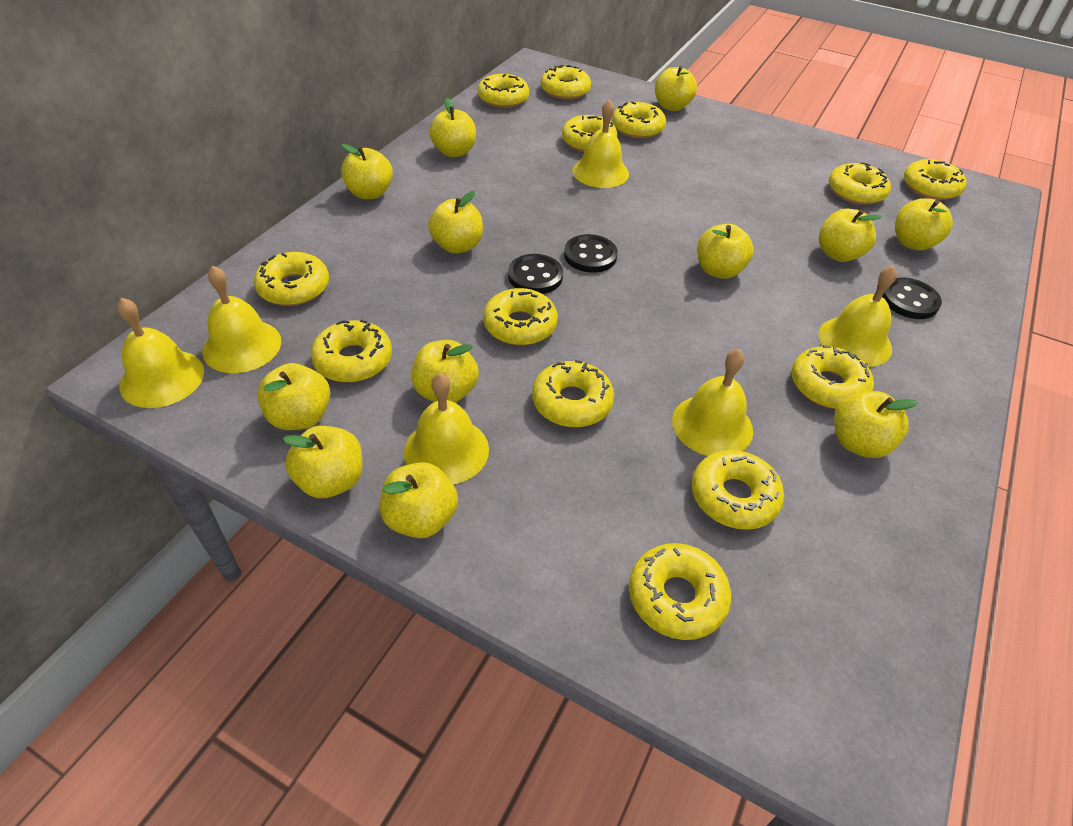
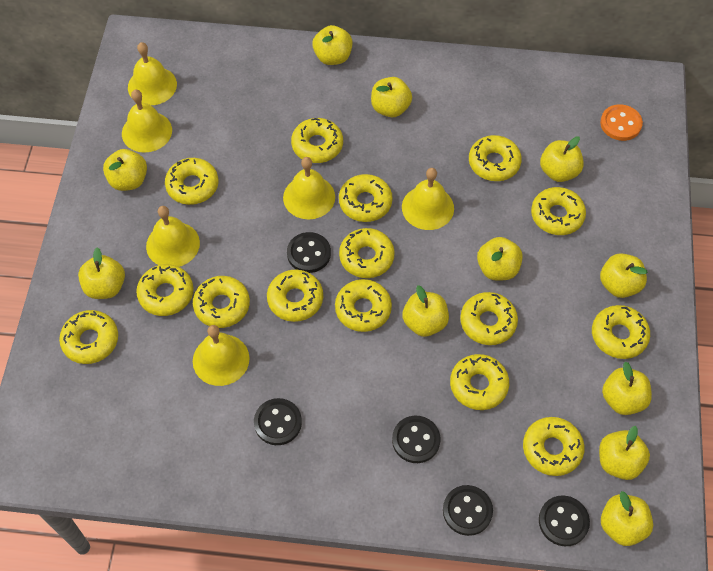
black button: [508,254,563,294] [564,234,618,273] [882,278,942,319] = 3 -> [254,398,302,445] [287,232,331,273] [392,416,440,463] [443,485,493,536] [539,495,590,546] = 5
orange button: none = 0 -> [600,104,643,141] = 1
yellow apple: [257,363,330,430] [283,426,363,499] [341,144,393,199] [380,462,458,538] [411,340,479,403] [428,191,483,254] [429,98,476,157] [655,66,697,111] [697,224,754,279] [819,208,882,262] [834,391,918,458] [895,198,953,251] = 12 -> [78,248,125,299] [103,149,147,191] [312,25,353,65] [371,77,412,117] [403,285,449,337] [477,237,523,280] [540,136,584,182] [599,426,650,480] [600,253,648,298] [601,491,653,546] [602,362,652,415] = 11
yellow donut: [254,252,329,306] [311,320,392,383] [478,74,529,108] [483,288,558,345] [532,360,614,427] [541,65,591,100] [562,115,618,152] [612,101,666,138] [629,543,731,640] [692,450,784,530] [792,345,874,409] [829,162,891,205] [904,159,967,200] = 13 -> [59,310,118,364] [136,264,194,316] [165,158,218,205] [193,276,250,328] [267,270,323,322] [291,118,343,163] [335,279,392,332] [339,174,393,222] [339,228,395,278] [450,354,509,410] [460,292,518,345] [469,135,522,181] [523,417,585,476] [531,187,586,235] [592,305,650,359] = 15

